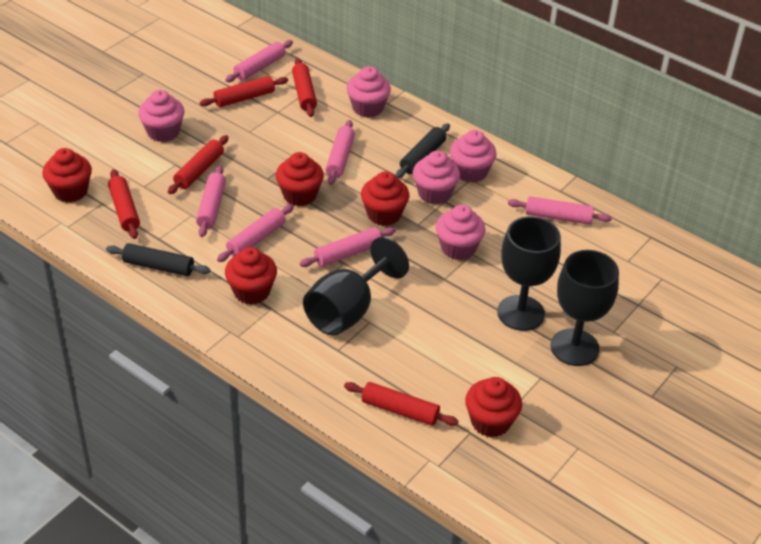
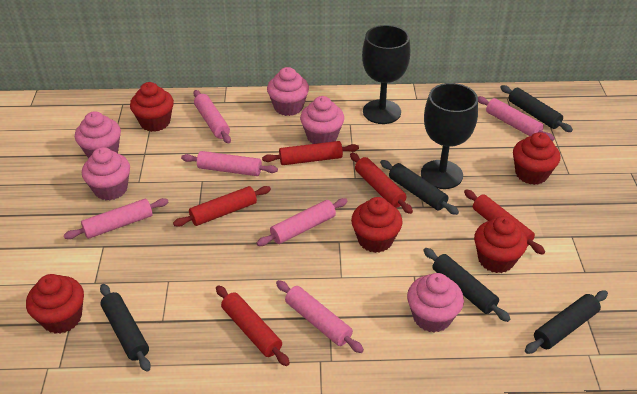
black goblet: [303,237,409,336] [497,216,561,331] [550,250,619,366] = 3 -> [362,25,410,124] [421,83,478,189] = 2
black rolling pin: [106,243,211,276] [396,123,450,178] = 2 -> [100,284,151,372] [380,160,459,215] [423,248,510,322] [500,85,573,132] [525,291,608,354] = 5

